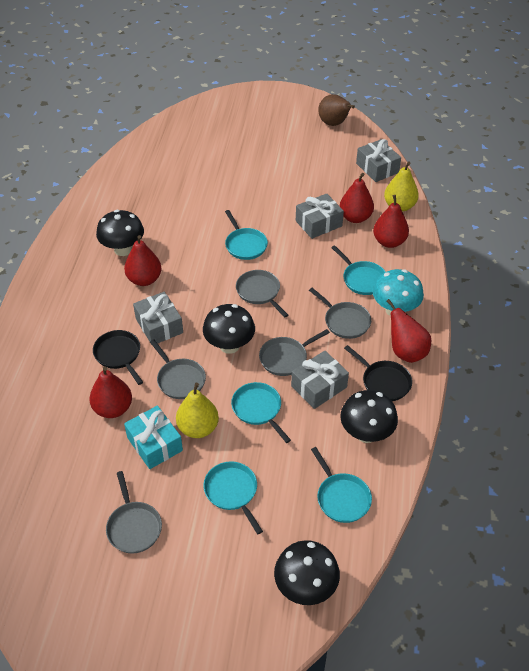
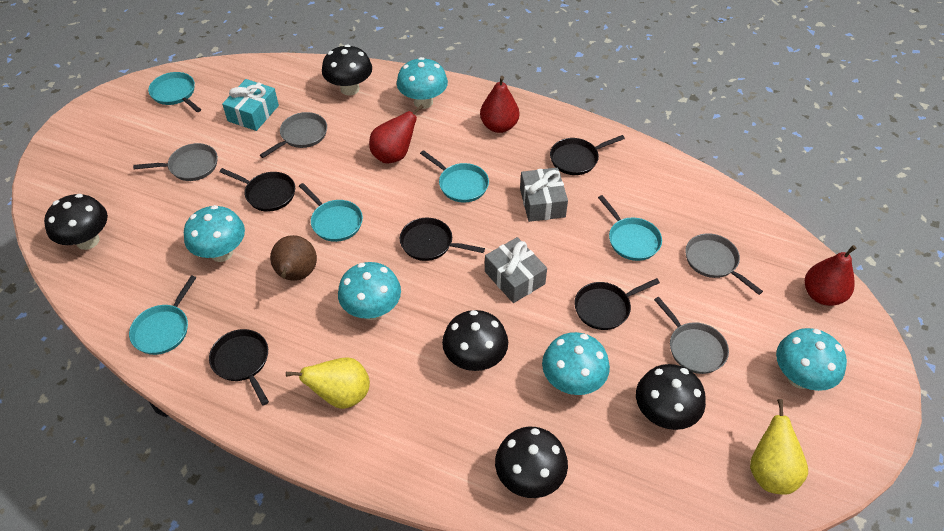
black mushroom: [96,210,144,256] [203,304,255,354] [274,540,340,605] [340,390,398,443] = 4 -> [44,194,108,250] [322,44,372,96] [442,310,508,371] [495,427,568,498] [636,364,706,430] = 5
black pan: [93,330,143,385] [344,345,412,401] = 2 -> [209,329,269,406] [219,168,295,211] [400,218,485,261] [550,135,625,175] [574,278,660,330] = 5
grey gift: [133,292,183,345] [291,351,349,409] [296,193,344,239] [356,139,401,182] = 4 -> [485,237,547,303] [520,168,568,222] = 2
grey pan: [106,471,162,554] [150,340,206,399] [236,270,288,318] [259,329,330,376] [309,288,371,339] = 5 -> [133,143,218,181] [260,112,327,158] [654,297,729,374] [685,233,763,295] = 4
red pear: [89,367,132,418] [124,235,162,286] [340,173,374,223] [373,195,409,248] [386,299,431,363] = 5 -> [369,104,424,163] [480,76,519,133] [805,245,856,306] = 3
turquoise mushroom: [373,269,424,316] = 1 -> [184,205,245,262] [338,262,401,320] [397,57,448,109] [542,332,610,395] [776,328,847,391] = 5

